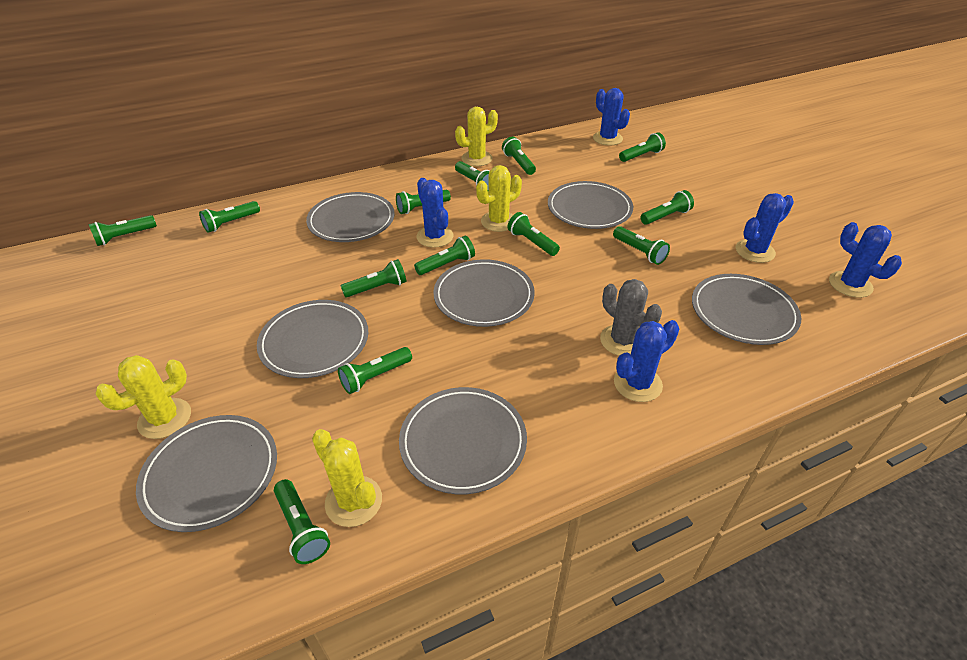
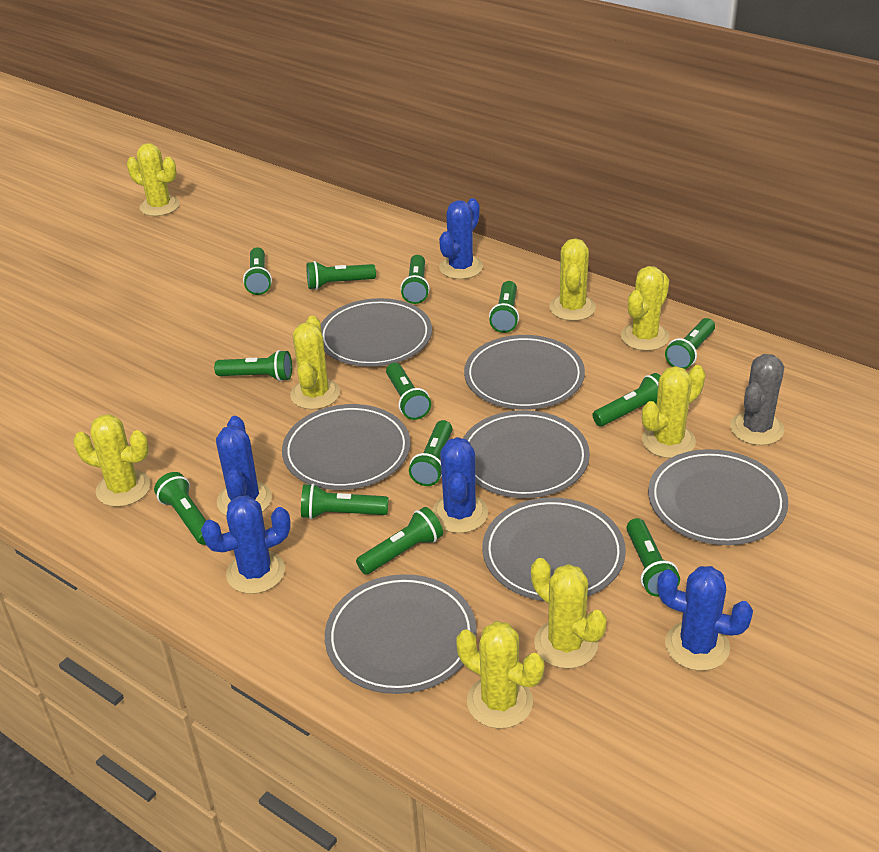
yellow cactus: [96,355,191,439] [312,429,382,527] [455,106,498,166] [476,165,522,232] = 4 -> [73,414,151,507] [127,143,180,216] [290,316,340,410] [456,621,544,729] [531,558,607,669] [549,238,596,321] [621,266,669,351] [642,365,705,458] = 8

